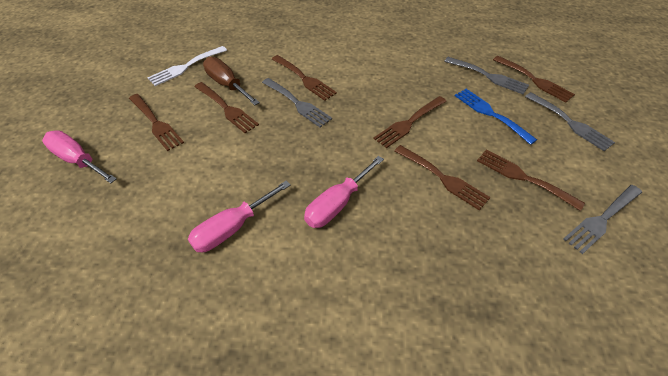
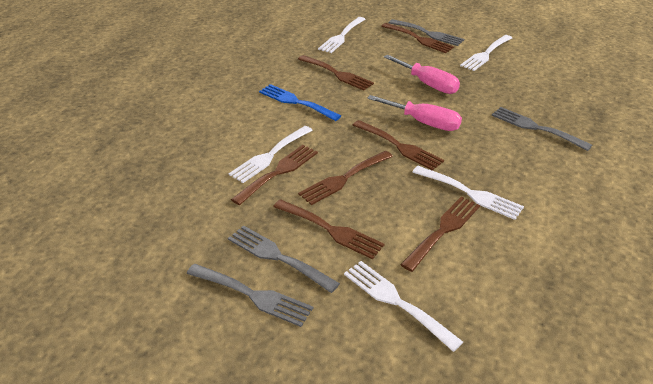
brown screwdriver: [203,57,260,105] = 1 -> none = 0
pink screwdriver: [42,130,117,183] [188,181,291,252] [304,156,384,228] = 3 -> [367,95,462,131] [384,54,460,94] = 2
white fork: [147,46,227,86] = 1 -> [229,126,313,183] [318,17,365,53] [344,261,463,352] [413,166,524,220] [460,35,512,71] = 5

